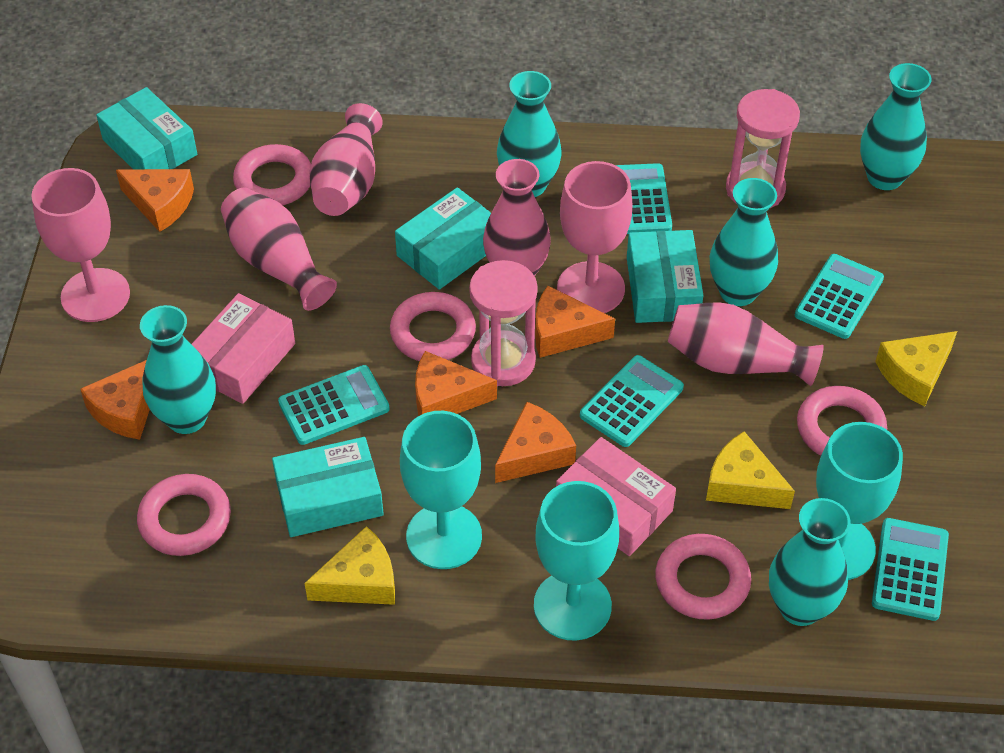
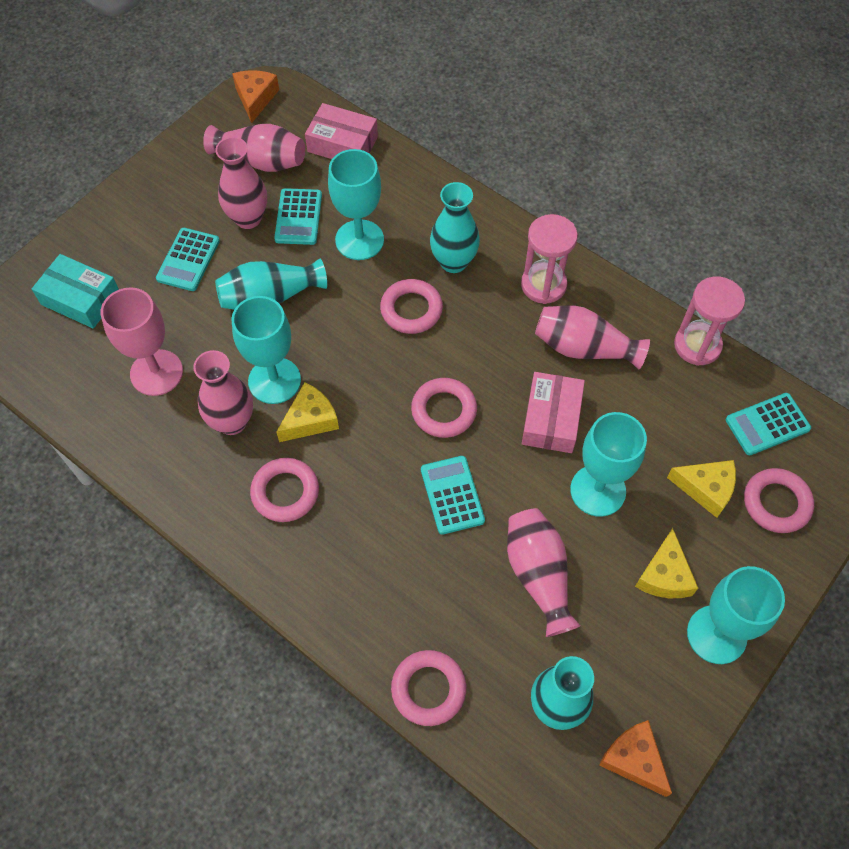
orange cheese: [80,360,150,440] [116,169,194,232] [415,351,497,416] [495,402,576,483] [535,286,615,358] = 5 -> [232,70,279,123] [599,720,672,797] = 2
pink goblet: [31,168,130,322] [557,161,632,313] = 2 -> [100,287,183,396] = 1
pink vase: [221,187,337,311] [309,103,383,216] [483,159,551,277] [668,302,824,386] = 4 -> [194,350,253,435] [203,124,305,172] [215,137,267,229] [507,508,581,637] [535,305,650,369] = 5
turquoise box: [96,87,197,169] [272,437,384,537] [395,187,491,290] [627,230,704,323] = 4 -> [32,254,119,329] = 1
turquoise calculator: [278,365,390,445] [580,355,684,447] [616,163,672,234] [795,254,884,339] [872,518,949,621] = 5 -> [156,228,220,291] [274,188,322,245] [421,456,485,535] [726,393,811,455] = 4
turquoise goblet: [400,411,482,569] [534,481,619,641] [816,422,903,580] = 3 -> [231,296,301,404] [328,149,384,260] [570,412,647,517] [687,566,785,664] = 4
turquoise vase: [140,305,216,434] [497,71,562,197] [710,178,778,306] [769,498,850,626] [860,63,932,190] = 5 -> [215,259,327,310] [430,182,480,273] [531,656,594,730] = 3

